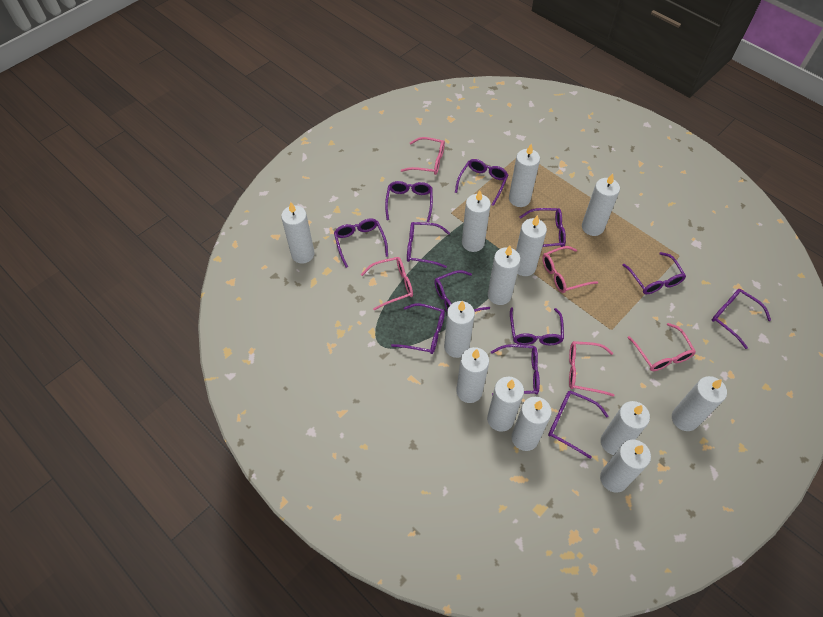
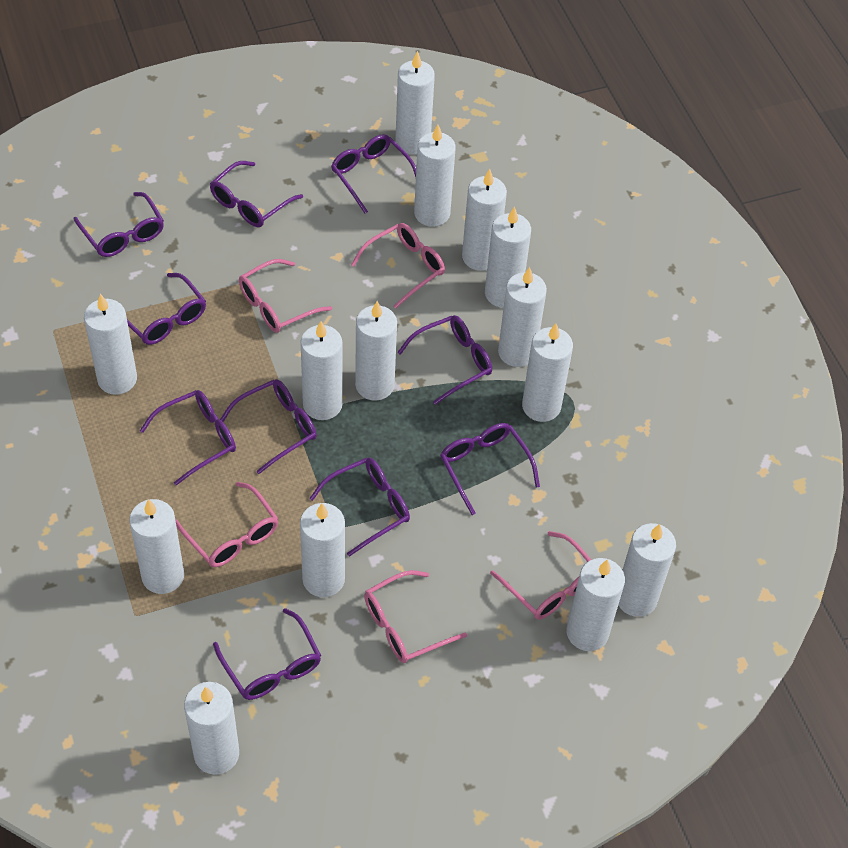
purple glasses: [334,219,388,268] [385,181,433,222] [391,303,445,354] [407,222,450,268] [434,270,490,312] [455,159,508,206] [491,344,540,395] [510,307,564,345] [519,208,566,247] [548,391,608,459] [622,252,686,294] [712,289,771,349] = 12 -> [74,192,164,257] [127,273,206,345] [140,390,236,485] [210,161,303,227] [213,608,321,700] [220,379,317,474] [309,458,410,557] [331,134,416,214] [397,315,492,405] [440,423,540,515] = 10
white candle: [281,202,315,264] [444,301,475,358] [456,347,489,403] [462,190,491,252] [487,377,524,432] [488,246,521,305] [509,144,540,207] [512,397,552,451] [516,215,547,276] [582,174,620,236] [600,440,651,493] [601,401,650,455] [672,376,727,431] = 13 -> [84,294,137,395] [129,499,184,594] [184,682,239,775] [300,321,343,420] [300,503,345,597] [355,301,397,401] [395,51,435,155] [414,125,456,227] [462,169,507,271] [485,206,531,308] [498,267,547,367] [522,324,573,422] [567,558,625,651] [618,523,676,617] = 14

